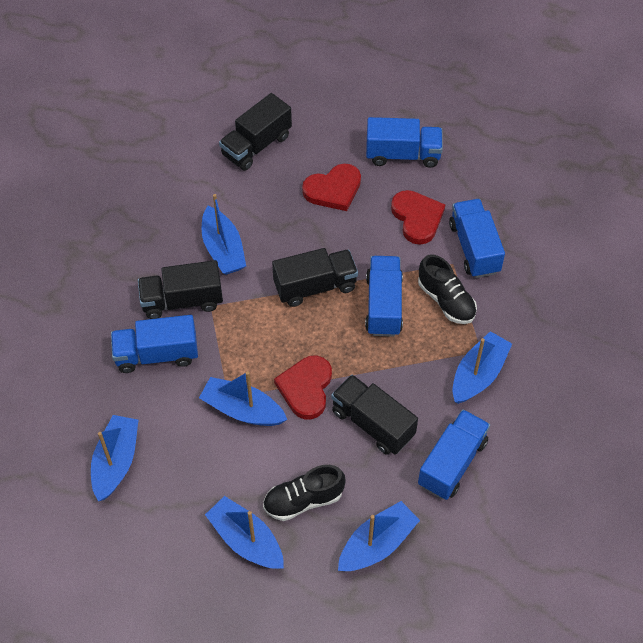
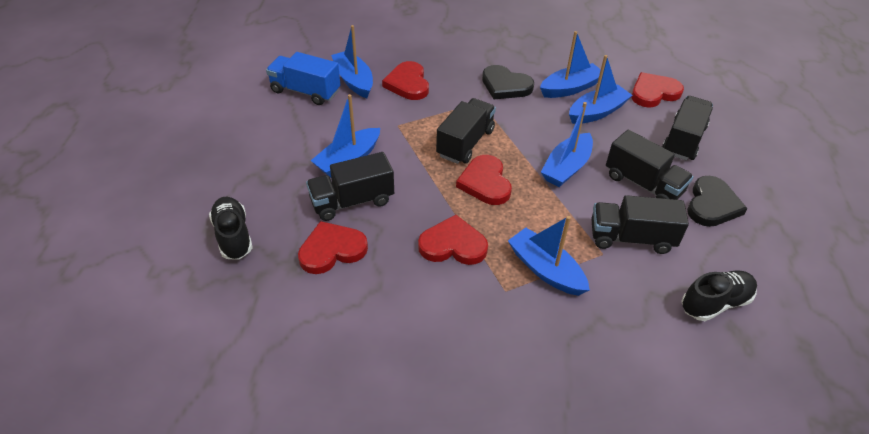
black heart: none = 0 -> [482,65,534,99] [687,176,748,227] = 2
black truck: [138,260,223,319] [219,93,292,171] [272,248,358,307] [331,374,418,455] = 4 -> [306,152,394,221] [436,98,496,164] [591,195,689,254] [606,130,694,200] [662,96,713,160] = 5
blue truck: [111,315,198,373] [365,256,403,337] [366,117,443,168] [418,409,490,500] [449,199,505,278] = 5 -> [266,52,341,105] = 1
red heart: [274,356,332,419] [302,163,361,211] [391,190,445,245] = 3 -> [298,221,368,274] [382,61,429,100] [418,215,488,265] [456,155,512,205] [631,72,684,108] = 5

